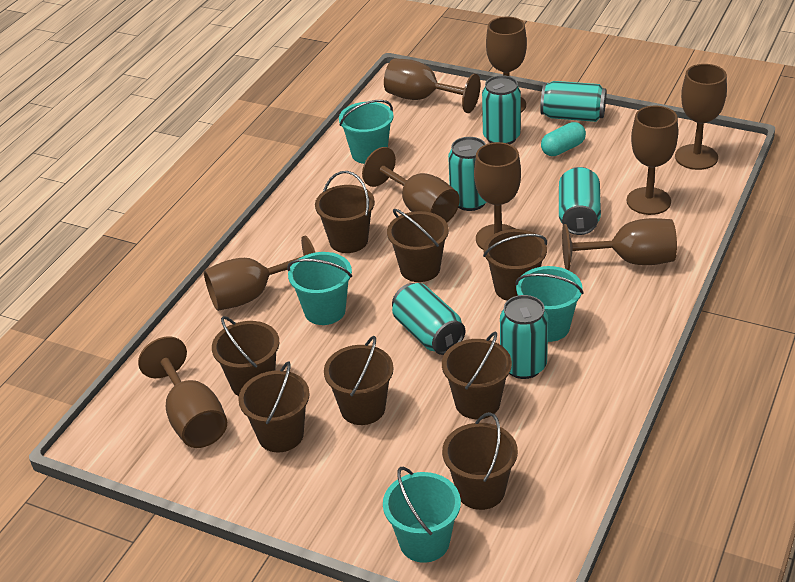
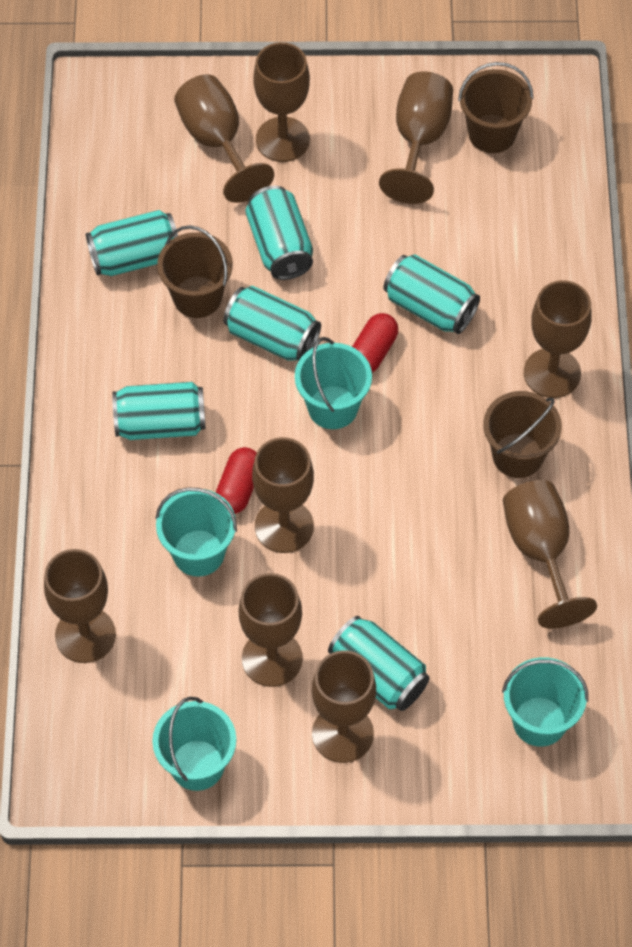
brown bucket: [212,316,279,396] [238,361,310,452] [315,171,375,253] [324,336,394,425] [387,209,449,282] [442,331,512,419] [442,412,518,510] [483,229,547,301] = 8 -> [157,225,233,318] [458,62,533,153] [483,391,562,478] = 3
red capsule: none = 0 -> [216,447,257,514] [352,313,398,373] = 2
turquoise capsule: [541,122,586,156] = 1 -> none = 0

